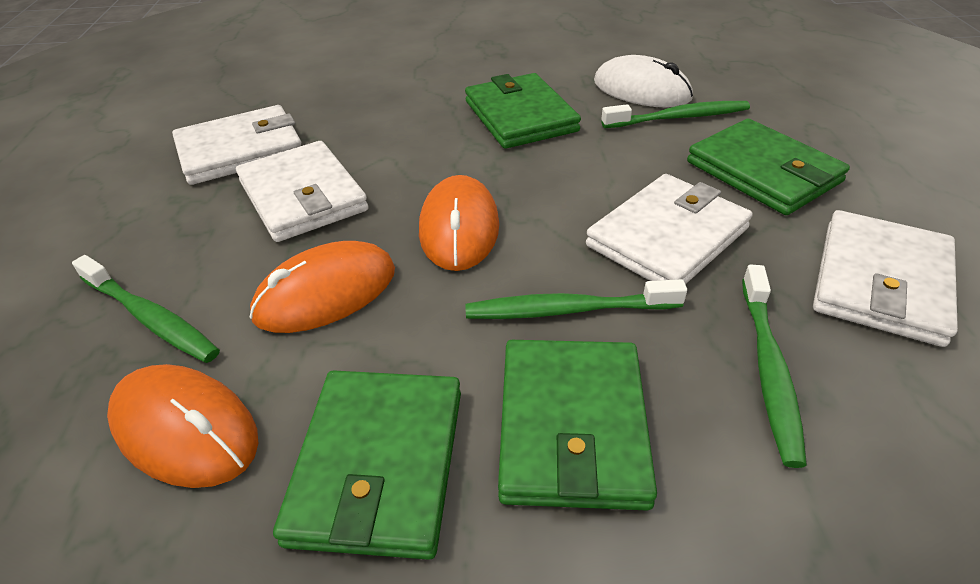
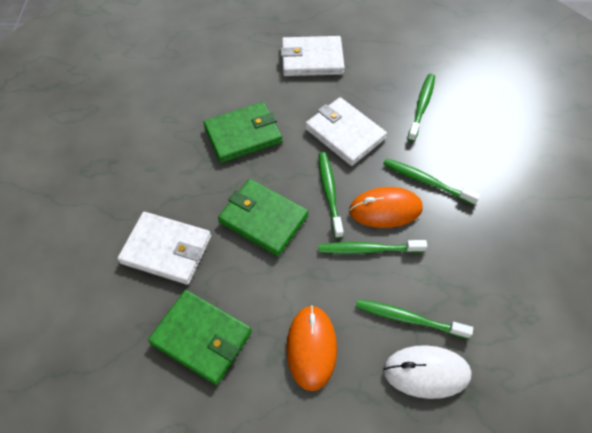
green toothbrush: [72,255,220,363] [465,279,687,319] [601,101,750,128] [742,265,807,468] = 4 -> [318,152,344,239] [318,240,427,254] [356,299,473,339] [383,158,481,205] [407,74,435,142] = 5
green wallet: [273,370,461,560] [465,73,581,149] [498,340,657,510] [687,119,850,215] = 4 -> [148,290,252,385] [203,102,282,163] [218,179,309,256] = 3
orange mouse: [107,364,259,488] [249,241,395,333] [419,175,499,271] = 3 -> [286,305,337,391] [349,187,422,228] = 2
white wallet: [172,105,301,185] [236,141,368,242] [586,174,753,284] [813,210,958,347] = 4 -> [117,212,211,285] [281,36,345,76] [305,97,387,166] = 3

